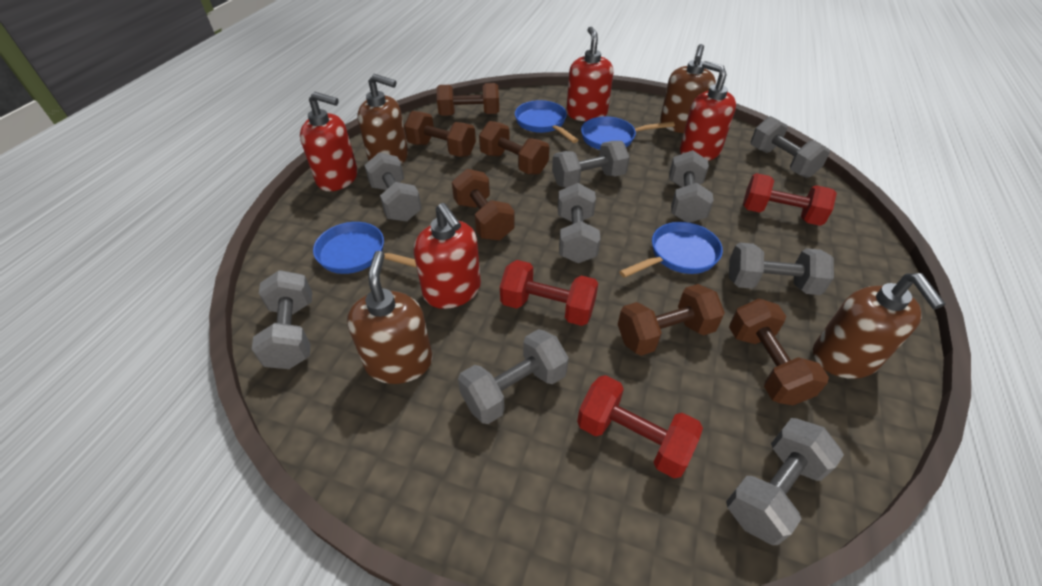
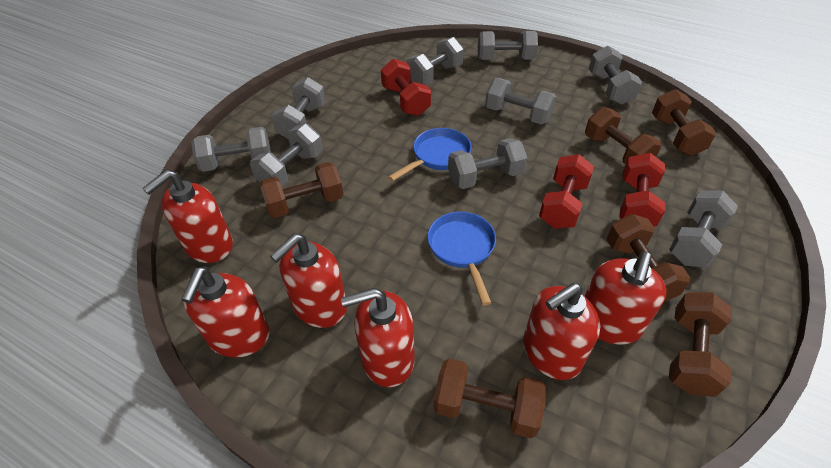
blue pan: [313,222,417,274] [515,100,578,143] [581,116,675,150] [619,222,723,278] = 4 -> [388,128,472,181] [427,212,496,306] = 2
brown soap dispenser: [347,251,433,384] [357,74,408,164] [660,44,716,133] [813,273,946,379] = 4 -> none = 0
red soap dispenser: [300,92,358,191] [414,203,481,309] [566,27,613,121] [680,61,736,161] = 4 -> [142,170,233,263] [181,267,269,358] [270,234,347,328] [341,288,415,387] [523,283,600,380] [584,252,666,345] = 6

